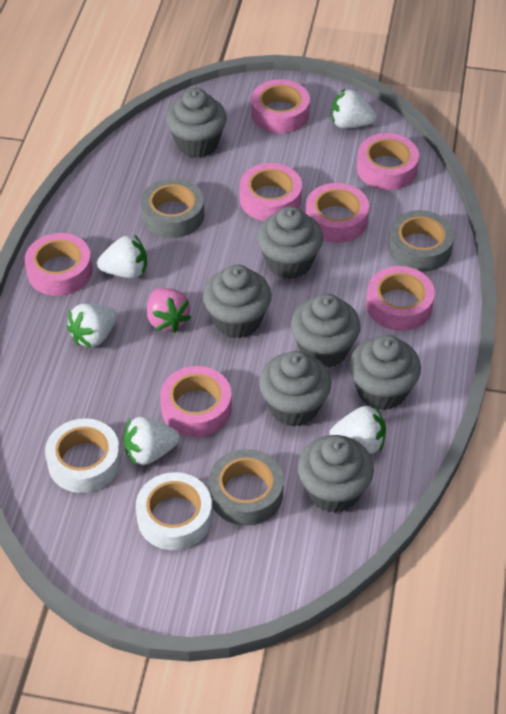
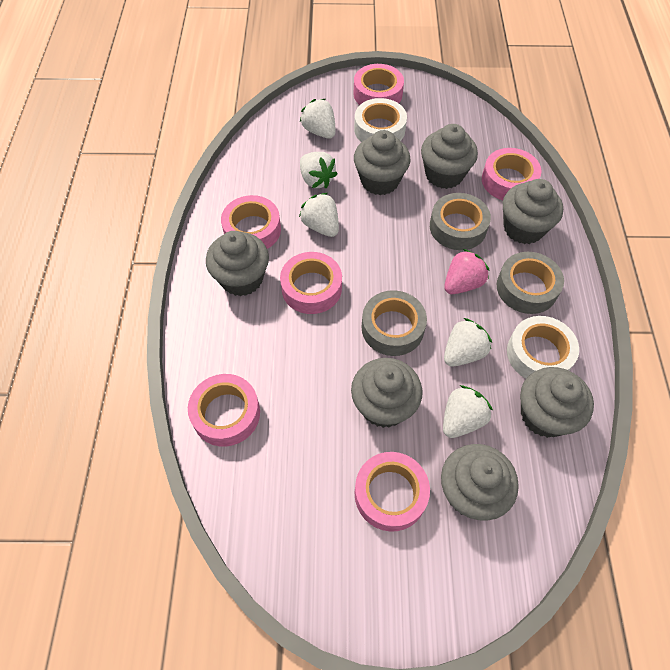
pink tape: [25,233,92,296] [160,366,232,437] [240,163,302,221] [251,79,310,133] [305,183,369,243] [357,133,419,190] [366,266,435,331] = 7 -> [188,374,260,447] [221,195,281,249] [280,252,342,314] [353,64,404,105] [355,452,430,532] [482,148,542,200] = 6

